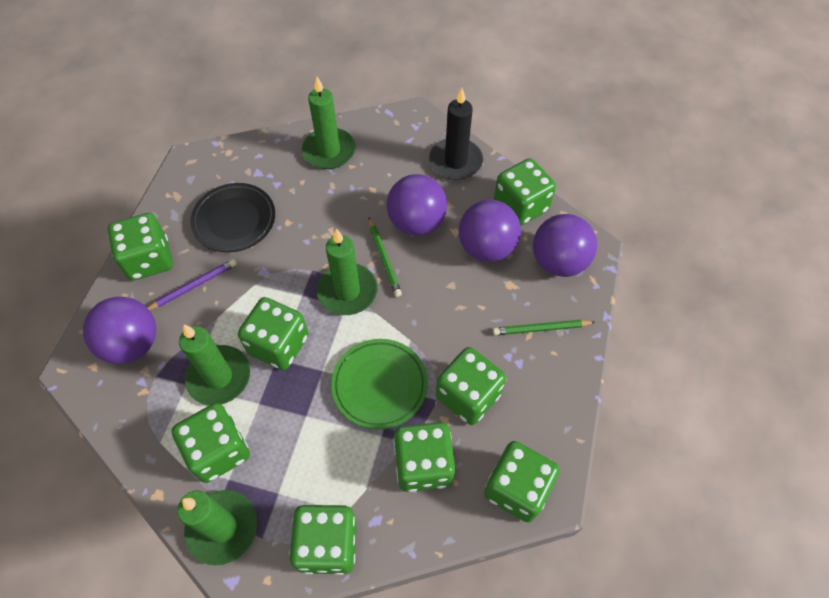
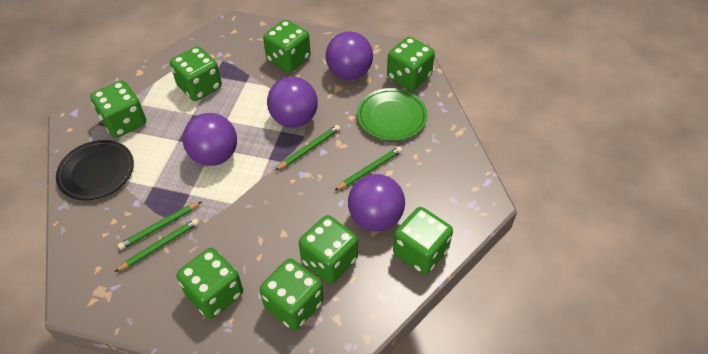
black candle: [429,88,483,180] = 1 -> none = 0
green candle: [177,490,257,566] [179,325,250,405] [302,77,356,169] [317,228,377,315] = 4 -> none = 0
green pencil: [369,217,402,297] [493,319,595,335] = 2 -> [115,218,199,272] [118,202,201,250] [275,125,340,171] [334,147,402,191] = 4
purple pencil: [147,259,237,310] = 1 -> none = 0

